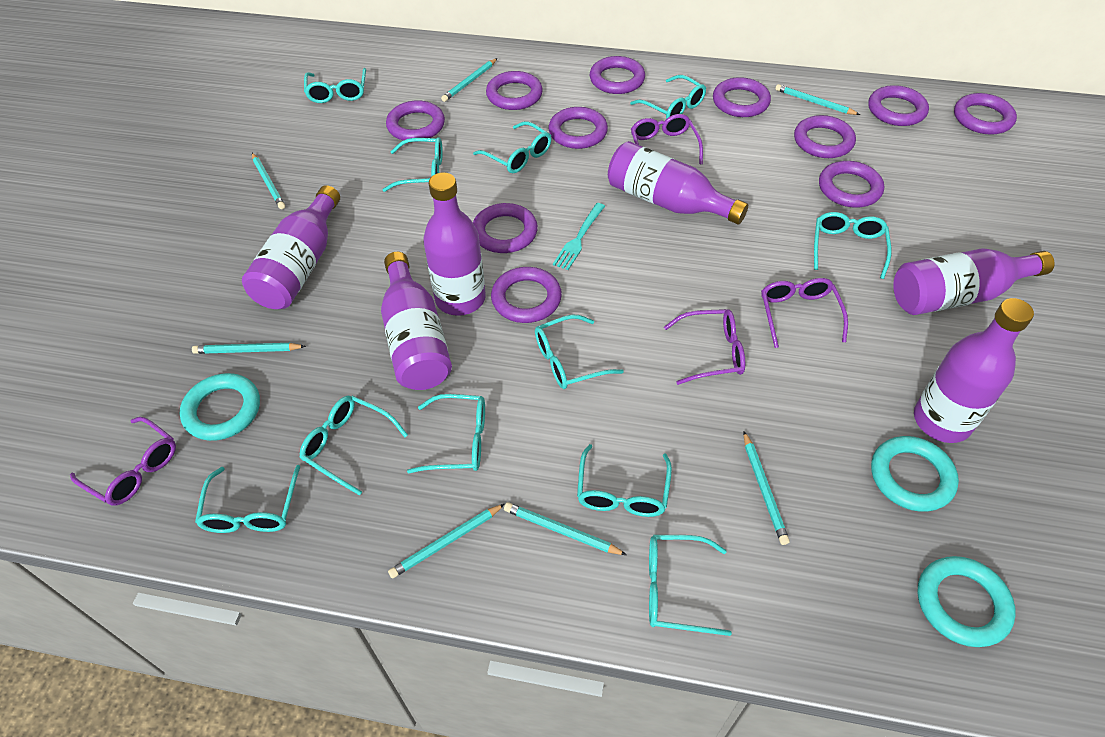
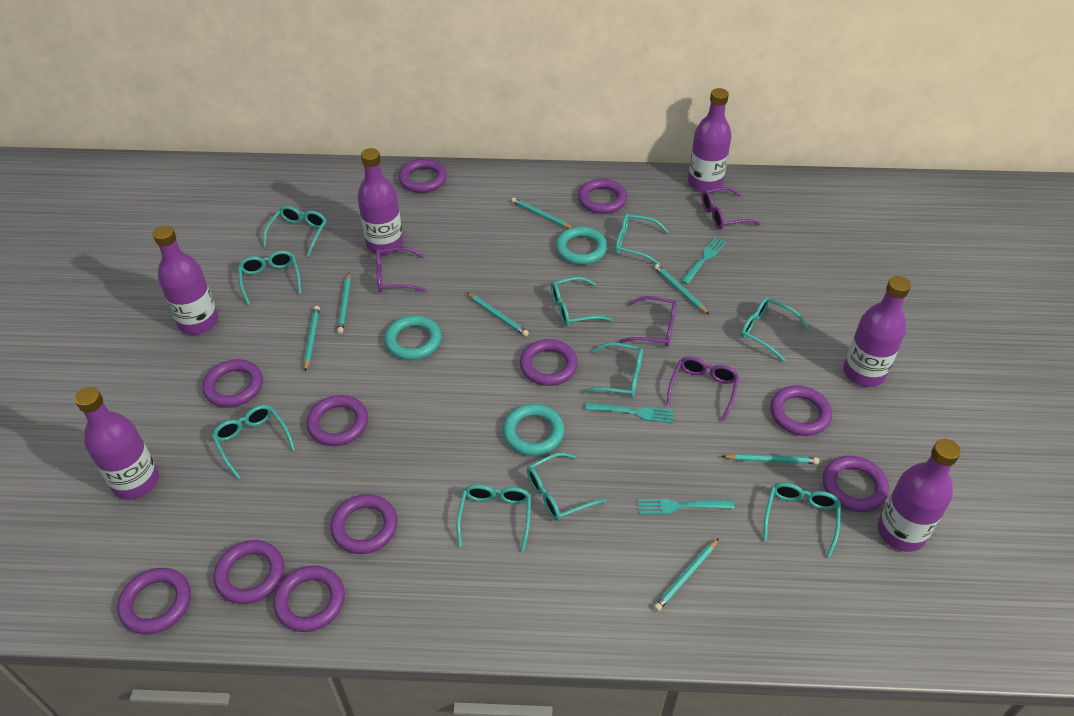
turquoise fork: [553,203,605,270] = 1 -> [585,402,674,423] [638,499,734,515] [681,237,726,284] = 3
turquoise glasses: [195,465,300,533] [299,396,408,496] [304,68,366,103] [383,137,443,192] [407,394,485,473] [473,121,552,173] [535,315,624,389] [577,444,672,517] [630,75,706,119] [649,535,732,636] [814,212,891,279] = 11 -> [212,405,295,479] [238,250,301,305] [263,206,327,256] [457,484,531,551] [527,452,606,521] [551,277,612,326] [582,342,643,397] [615,213,669,264] [741,297,808,362] [763,483,841,557] = 10

